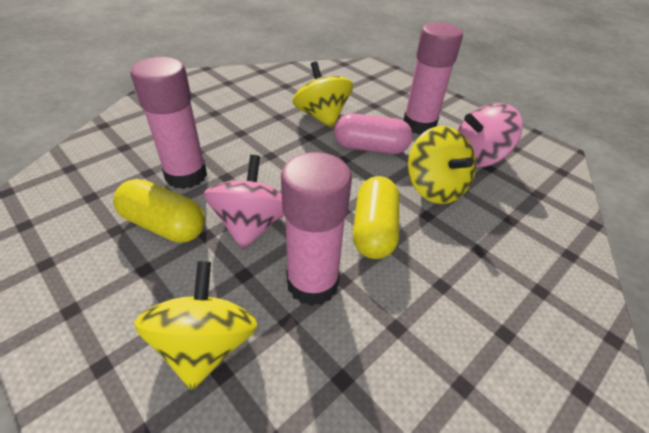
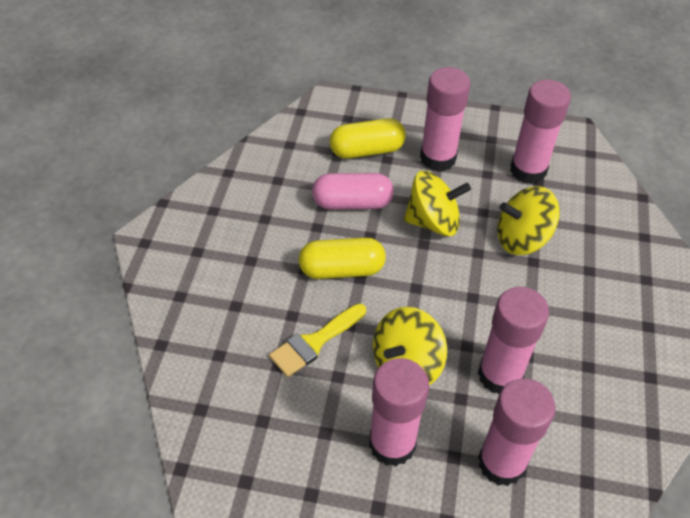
pink glue stick: [131,57,207,189] [281,152,352,306] [403,22,463,134] = 3 -> [369,358,429,466] [420,67,470,171] [478,287,549,394] [478,378,556,486] [510,79,571,184] = 5
pink spinning top: [204,155,285,250] [457,103,522,167] = 2 -> none = 0
yellow brush: none = 0 -> [269,304,366,377] = 1

